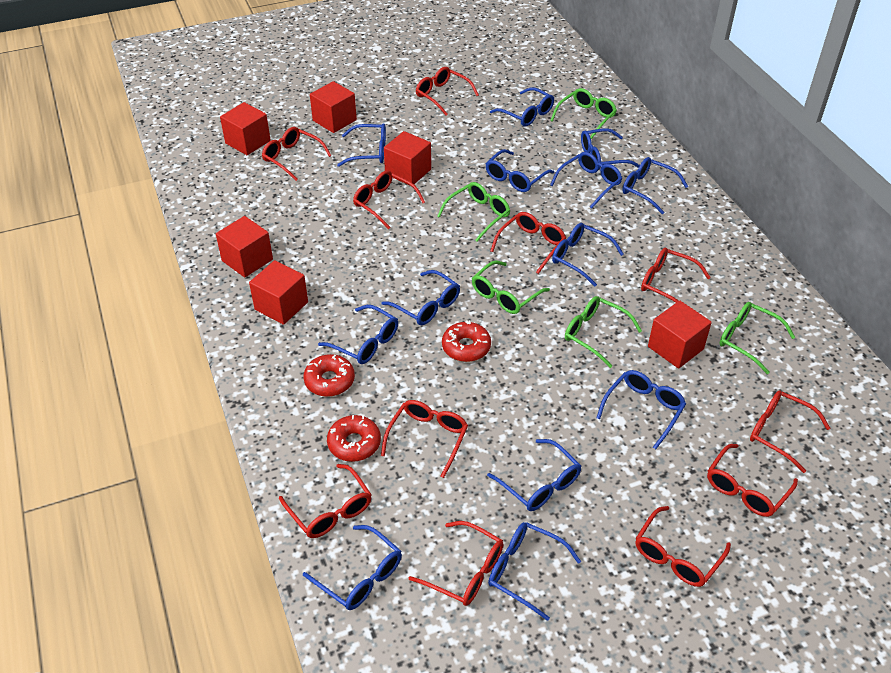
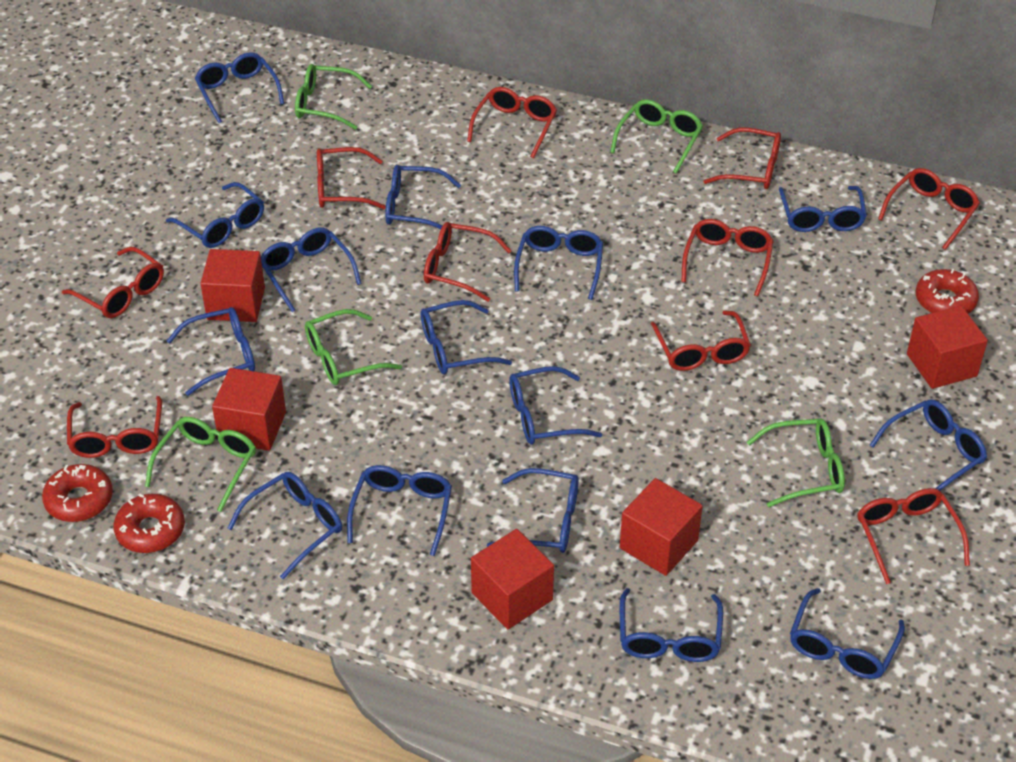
blue glasses: [303,525,402,610] [318,305,398,364] [337,123,386,167] [381,270,460,325] [486,149,554,192] [487,439,581,511] [488,522,581,621] [490,87,554,127] [550,152,622,209] [552,223,623,287] [581,128,640,169] [597,370,686,449] [622,157,688,214] = 13 -> [166,182,264,248] [167,307,255,396] [195,52,284,123] [227,472,342,579] [261,227,362,312] [347,465,452,556] [385,165,461,230] [421,300,512,374] [487,468,579,553] [509,366,602,445] [514,226,603,300] [620,588,723,662] [779,186,867,232] [790,588,905,679] [870,400,987,490] = 15
red cube: [216,216,273,278] [220,102,271,155] [249,260,308,325] [310,81,357,133] [384,131,431,185] [648,301,712,369] = 6 -> [200,249,265,322] [212,368,286,451] [471,529,554,629] [620,478,703,576] [907,306,988,389] = 5
red glasses: [262,127,332,181] [279,464,372,538] [353,170,425,229] [381,400,468,478] [409,521,503,606] [416,67,479,115] [490,212,566,274] [636,506,731,587] [641,248,711,303] [707,444,798,517] [750,390,830,473] = 11 -> [62,247,164,318] [67,396,162,458] [317,147,386,209] [424,222,512,302] [467,87,557,158] [651,310,751,371] [682,219,773,296] [703,127,781,189] [857,488,970,584] [878,168,980,250] = 10

